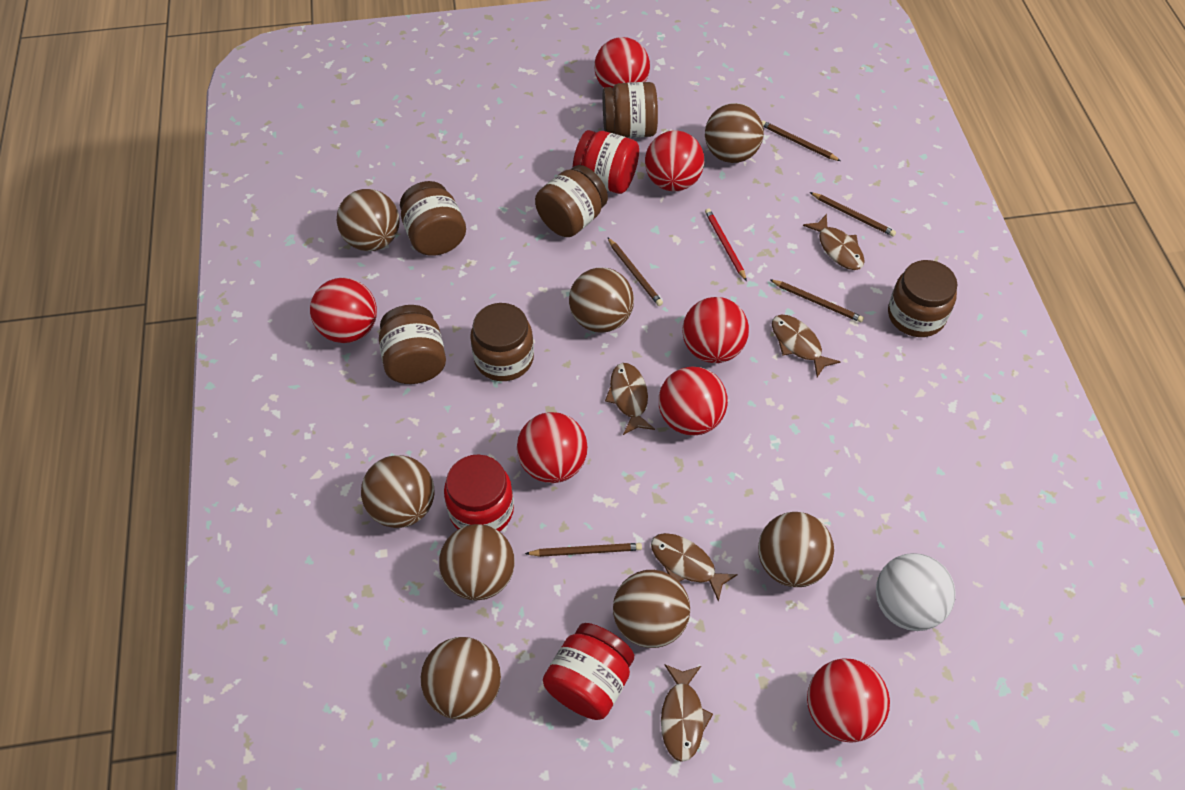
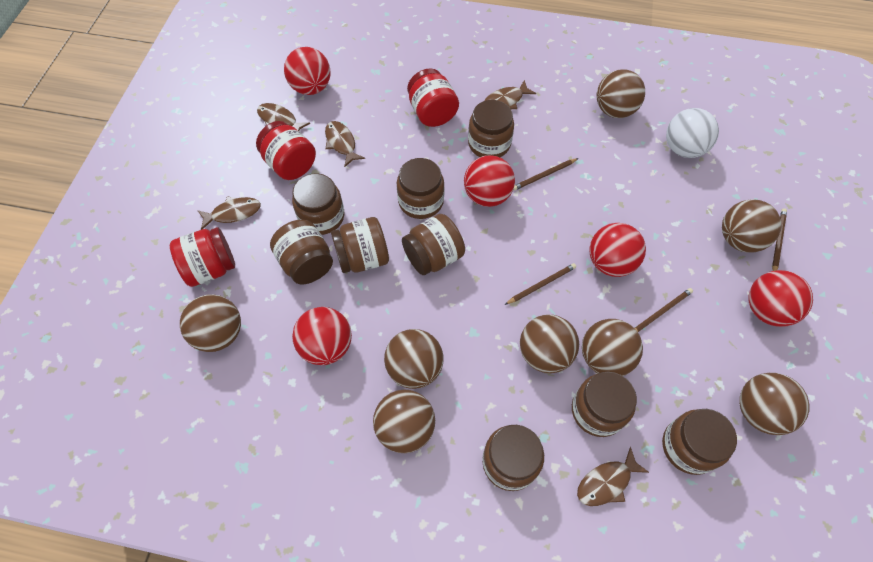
brown jar: [379,305,446,384] [400,181,466,256] [470,303,534,381] [535,165,608,237] [603,82,658,138] [888,260,958,337] = 6 -> [270,220,333,284] [292,173,344,235] [331,217,389,273] [397,158,444,219] [402,214,465,275] [468,100,514,157] [482,425,544,491] [572,372,637,437] [662,409,737,475] = 9
brown pencil: [525,543,642,557] [608,238,663,306] [762,120,841,161] [769,279,864,323] [810,192,896,237] = 5 -> [505,263,576,305] [513,158,578,191] [635,288,693,332] [772,208,787,271] = 4
red ball: [310,278,377,343] [517,412,588,483] [594,37,650,88] [645,131,704,191] [659,366,728,436] [682,297,749,363] [807,659,890,743] = 7 -> [284,47,331,95] [292,307,352,365] [464,155,515,207] [589,223,646,277] [748,270,813,327] = 5
red pencil: [705,208,747,281] = 1 -> none = 0

